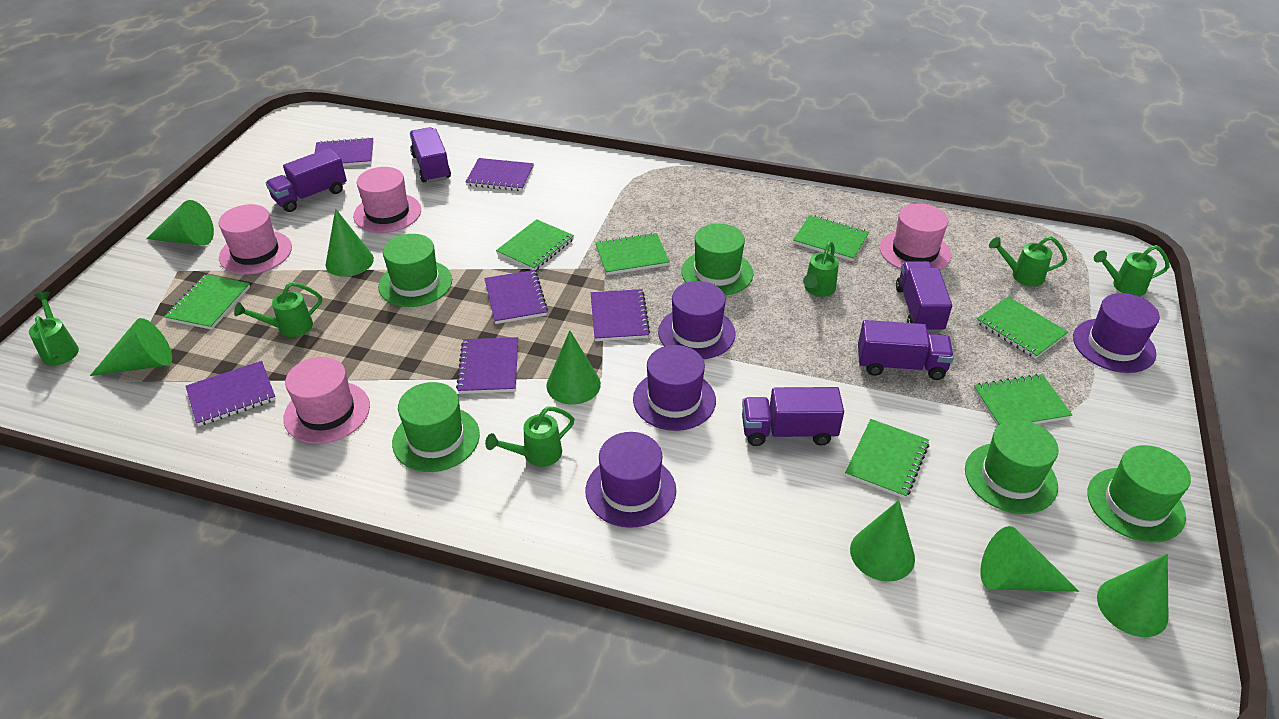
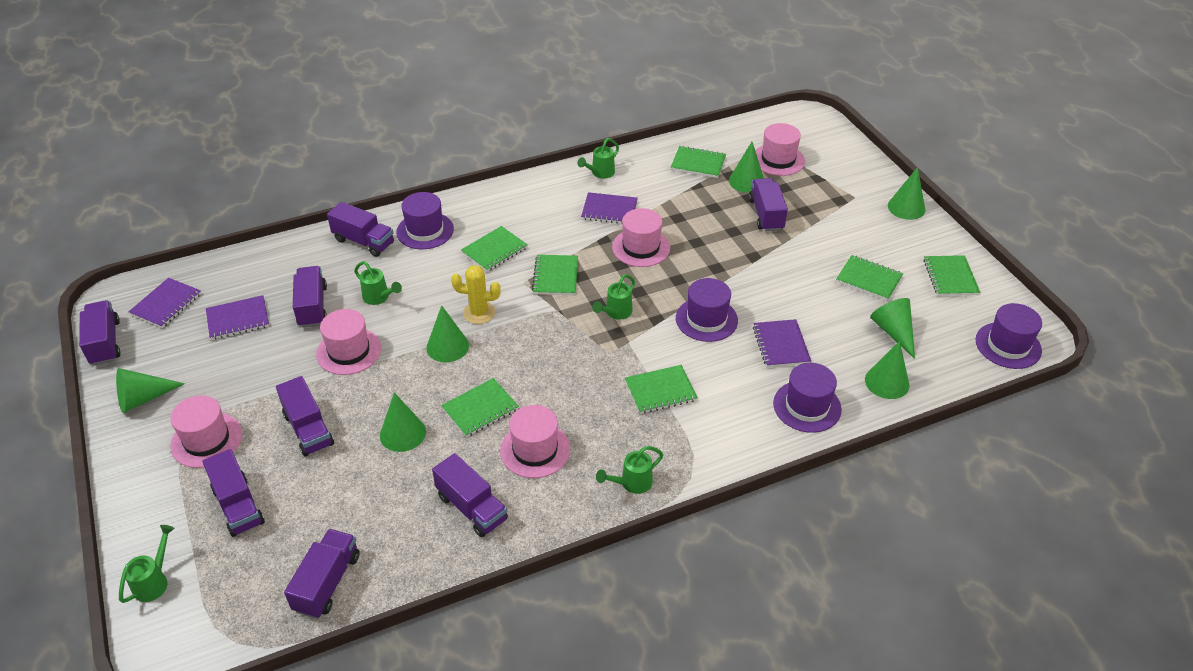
green hat: [378,234,452,307] [392,382,480,472] [681,223,753,295] [965,420,1059,514] [1087,445,1191,543] = 5 -> none = 0
green watering can: [29,292,79,366] [234,282,322,337] [485,406,574,467] [803,241,839,297] [989,236,1067,286] [1094,245,1170,296] = 6 -> [119,525,175,603] [354,261,402,305] [577,138,619,179] [592,274,635,320] [596,446,664,494] = 5
pink hat: [219,204,292,275] [283,357,370,444] [353,167,421,233] [880,203,951,270] = 4 -> [170,395,242,468] [316,309,381,375] [500,405,570,478] [612,208,670,267] [755,123,805,176] = 5
purple notebook: [186,361,276,426] [315,137,374,166] [456,337,518,394] [466,158,534,191] [484,270,548,324] [591,289,650,341] = 6 -> [129,278,201,328] [206,295,269,340] [581,192,638,224] [753,319,811,367] = 4
purple truck: [266,148,347,212] [410,127,451,183] [742,387,844,446] [858,320,954,380] [896,261,952,333] = 5 -> [79,300,120,365] [202,449,265,537] [276,376,334,456] [284,529,360,619] [293,266,327,328] [327,202,394,257] [432,453,508,537] [749,178,788,231] = 8
yellow cactus: none = 0 -> [451,265,501,324] = 1

